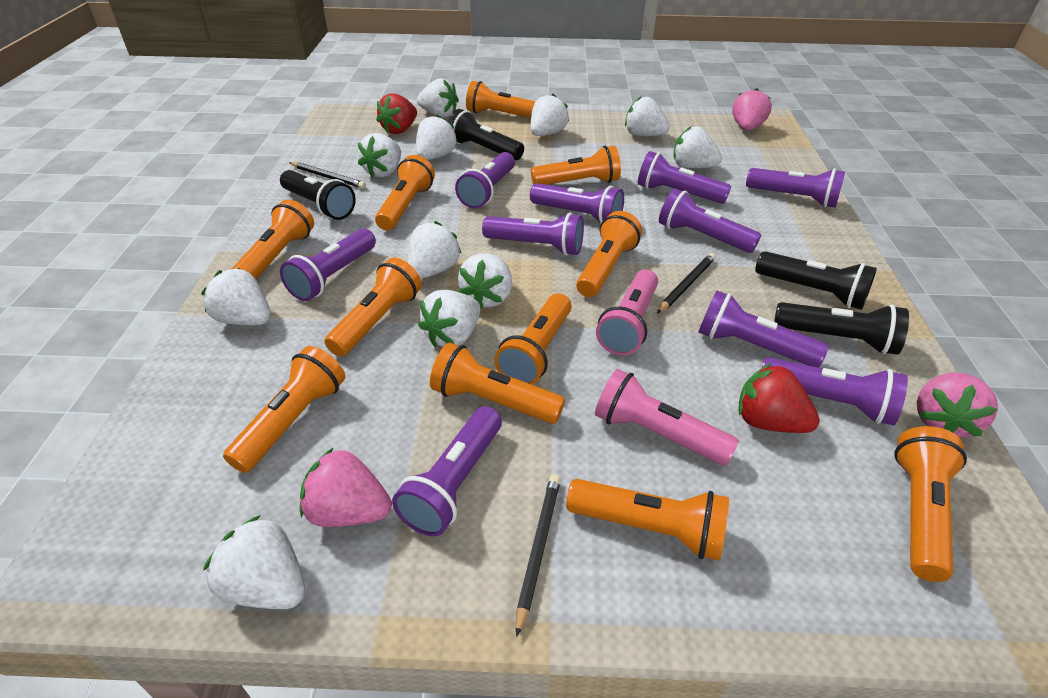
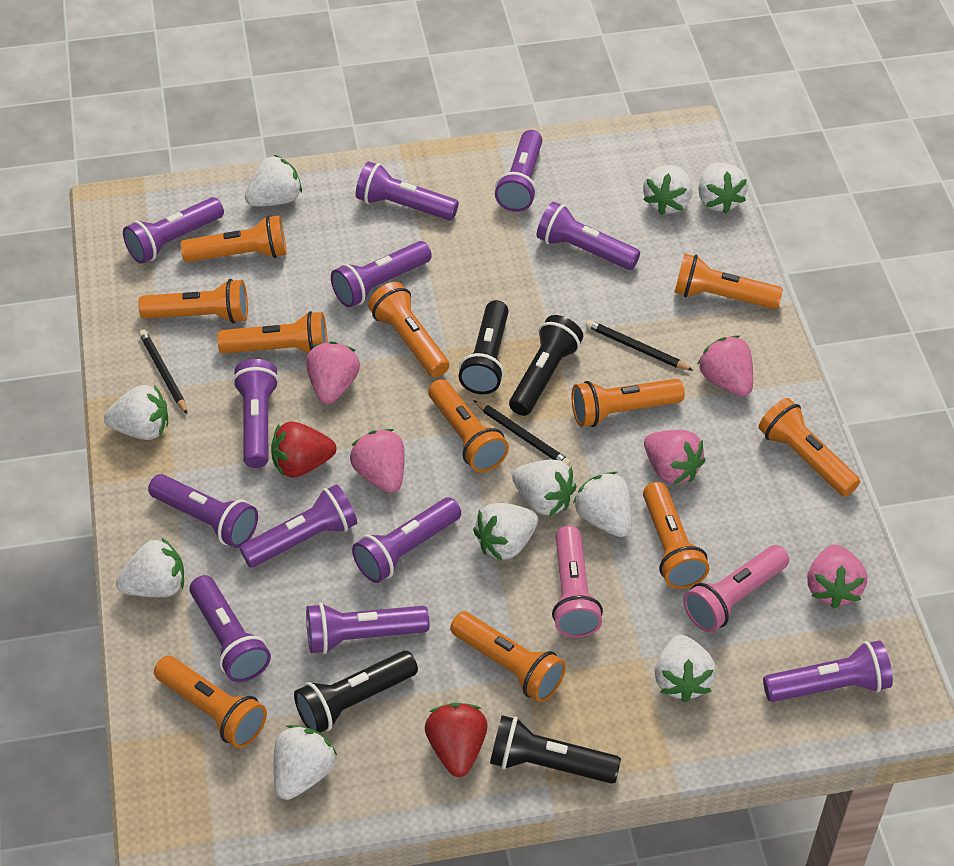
pink strawberry: [300,447,392,527] [732,88,772,131] [917,372,998,437] = 3 -> [306,341,360,404] [350,429,405,493] [644,430,705,485] [697,336,753,396] [807,545,867,609] = 5
purple flashlight: [280,228,376,301] [392,406,502,536] [455,152,515,209] [482,213,584,256] [530,183,624,224] [638,151,731,204] [659,188,761,253] [698,291,829,368] [746,168,845,208] [762,357,908,425] = 10 -> [123,197,224,264] [148,474,258,548] [189,575,271,682] [233,359,279,468] [239,484,357,568] [306,603,430,654] [331,241,432,308] [352,497,461,583] [356,161,459,220] [495,130,542,212] [537,202,640,270] [763,640,893,702] = 12
white strawberry: [201,268,271,325] [203,515,305,609] [358,133,401,178] [408,221,461,279] [416,115,457,160] [417,78,459,118] [418,290,480,347] [458,253,512,309] [531,94,569,136] [625,96,670,136] [673,126,722,168] = 11 -> [104,385,168,440] [116,538,184,597] [245,155,302,206] [273,725,337,800] [473,503,538,561] [512,459,576,516] [573,472,632,537] [643,165,692,215] [655,635,716,702] [698,163,748,214] = 10

